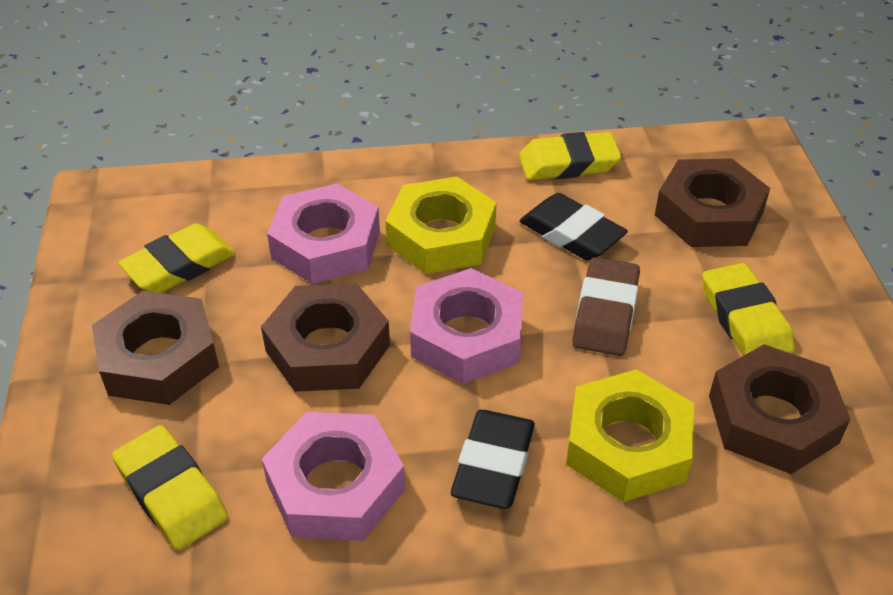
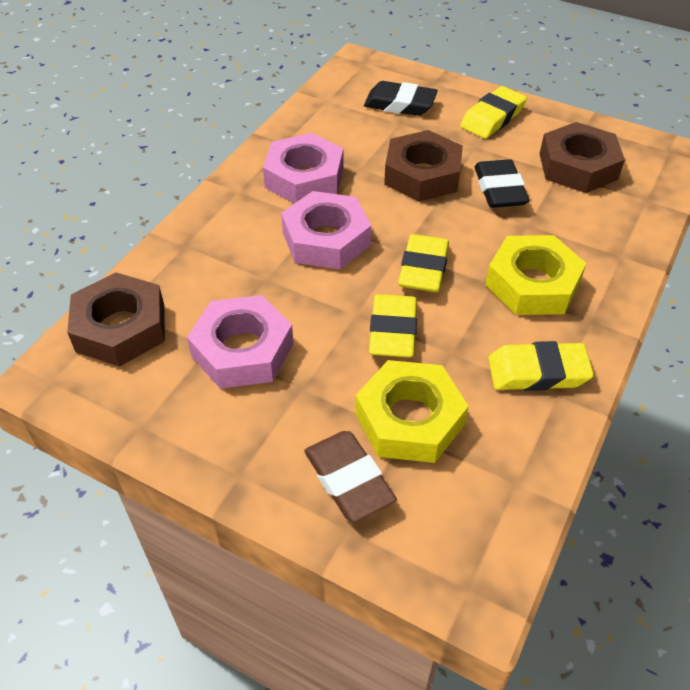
brown nut: [92,291,219,405] [261,283,390,392] [655,158,770,247] [709,344,850,474] = 4 -> [67,272,165,366] [384,130,463,202] [540,122,625,193] = 3

